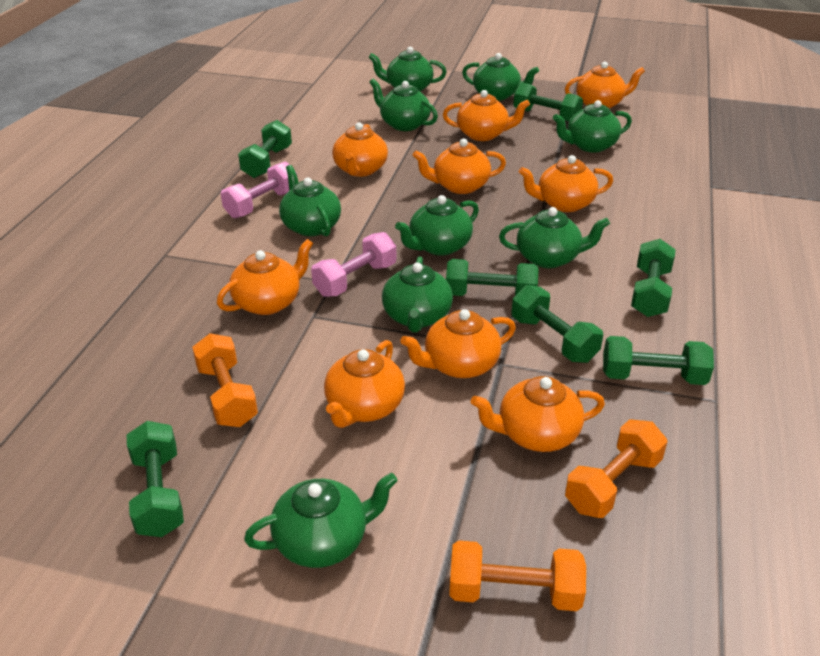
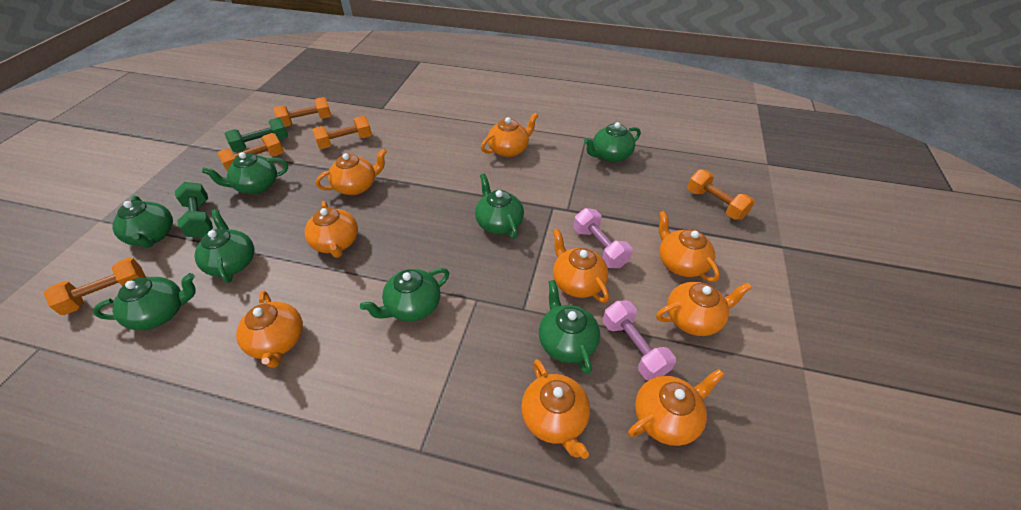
green dumbbell: [127,421,184,537] [238,120,292,178] [446,259,539,296] [511,285,603,363] [513,83,583,122] [603,336,714,385] [631,239,676,317] = 7 -> [175,182,213,237] [225,118,288,152] = 2
green teapot: [244,473,398,568] [279,165,341,236] [368,47,447,92] [370,79,438,131] [382,256,453,333] [395,195,479,256] [462,53,539,101] [499,207,610,268] [553,100,632,153] = 9 -> [93,273,195,330] [112,196,173,248] [194,209,255,283] [202,152,288,194] [360,268,449,322] [475,173,524,239] [539,280,600,374] [584,122,641,163] = 8
orange dumbbell: [192,333,258,427] [449,540,586,611] [565,419,668,518] = 3 -> [44,258,146,315] [217,133,284,172] [273,97,331,127] [312,116,372,149] [687,169,755,220] = 5

